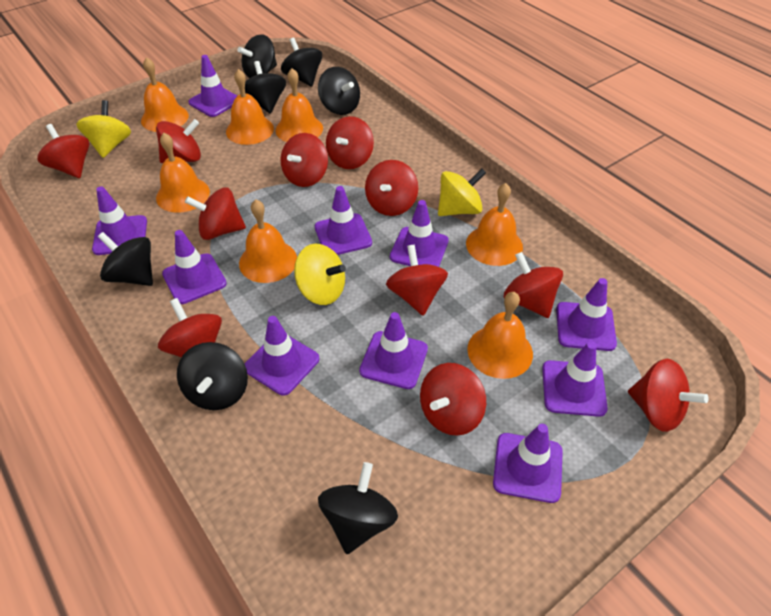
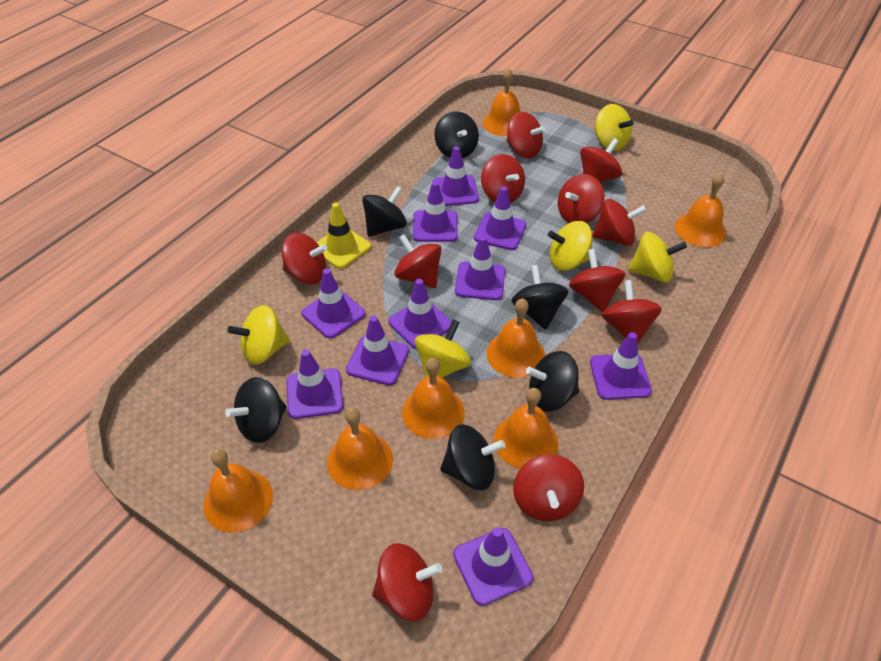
black spinning top: [98,232,153,286] [177,342,248,410] [237,34,277,78] [245,61,286,114] [281,38,322,87] [318,67,360,115] [318,462,398,554] = 7 -> [225,377,287,443] [362,186,407,237] [434,111,479,158] [440,424,505,490] [512,265,568,329] [526,351,579,412] = 6
yellow spinning top: [76,100,131,158] [294,243,346,305] [438,168,486,216] = 3 -> [228,305,290,365] [415,319,471,378] [548,221,593,271] [595,104,634,151] [628,232,687,282] = 5
yellow traffic cone: none = 0 -> [316,202,371,269] = 1

